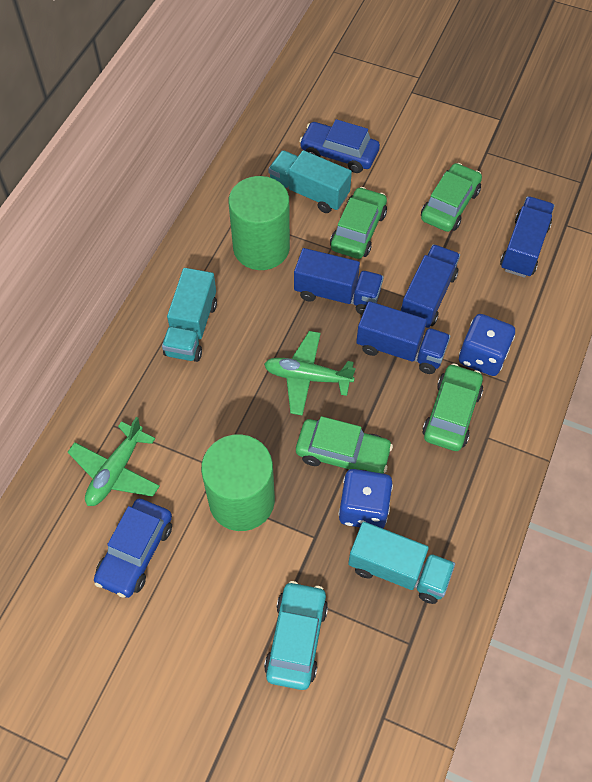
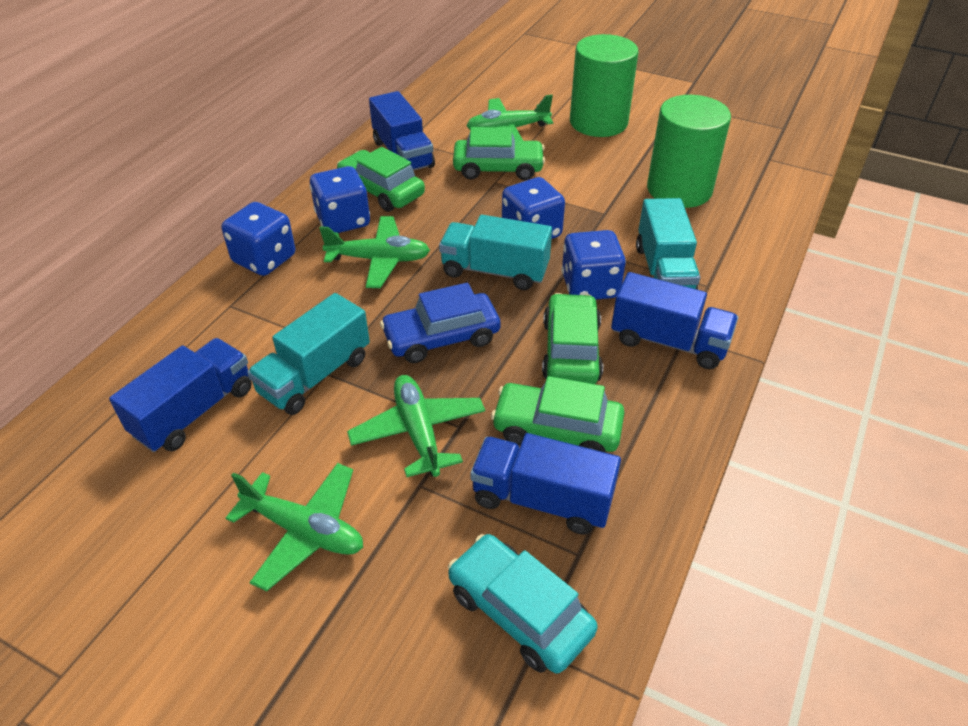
blue car: [94,499,172,598] [299,119,380,173] = 2 -> [380,283,501,363] = 1
blue dice: [338,469,393,528] [459,314,515,376] = 2 -> [222,202,295,276] [310,166,370,233] [502,177,565,239] [561,230,626,300] = 4
green plane: [68,417,160,506] [264,331,356,416] = 2 -> [226,463,363,591] [319,216,430,288] [347,375,485,477] [467,95,553,141] = 4

